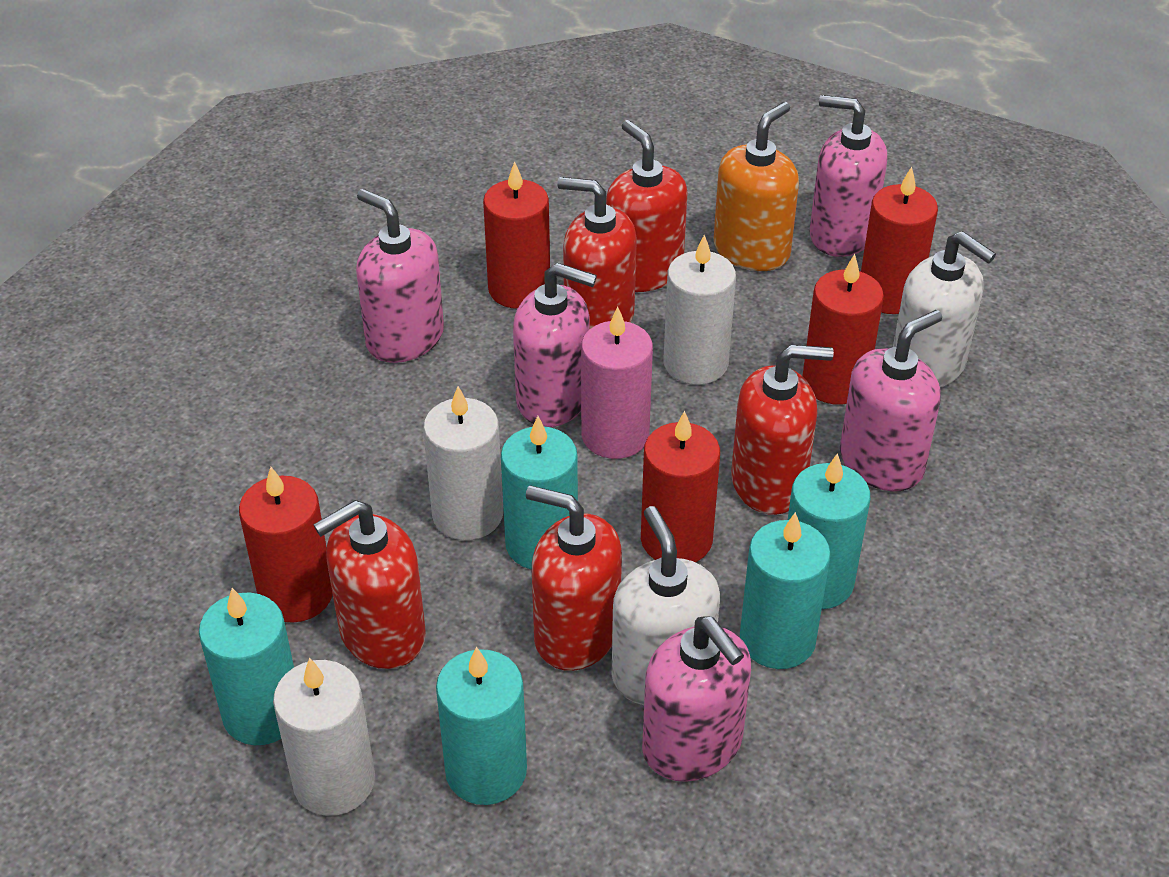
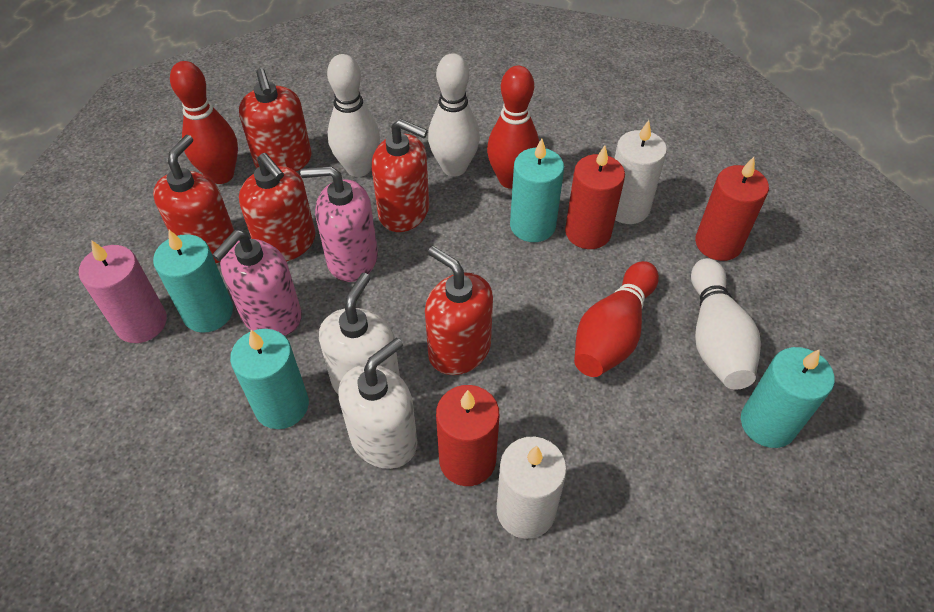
orange soap dispenser: [714,102,799,271] = 1 -> none = 0
pink soap dispenser: [356,189,444,363] [513,263,597,427] [642,616,751,782] [809,95,887,257] [840,310,942,491] = 5 -> [212,230,302,336] [300,166,378,282] = 2
red bowling pin: none = 0 -> [170,61,238,184] [487,66,539,189] [574,261,659,377] = 3
red candle: [239,467,333,623] [483,161,550,309] [641,411,720,562] [803,254,884,405] [861,167,938,314] = 5 -> [436,385,499,486] [565,145,625,249] [695,157,769,261] = 3
turquoise candle: [199,588,294,745] [436,647,527,805] [501,416,578,570] [740,512,831,669] [788,453,870,609] = 5 -> [153,230,233,333] [230,329,309,429] [510,138,564,242] [741,347,835,448] = 4
white bowling pin: none = 0 -> [327,54,380,177] [428,53,480,176] [691,258,761,390] = 3
white candle: [273,658,375,816] [423,386,503,540] [664,234,736,385] = 3 -> [497,437,567,539] [614,120,667,224] = 2

